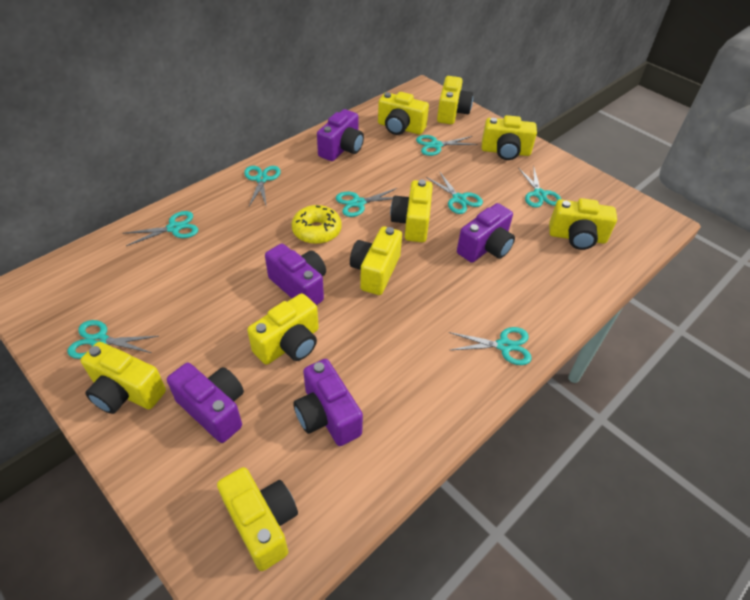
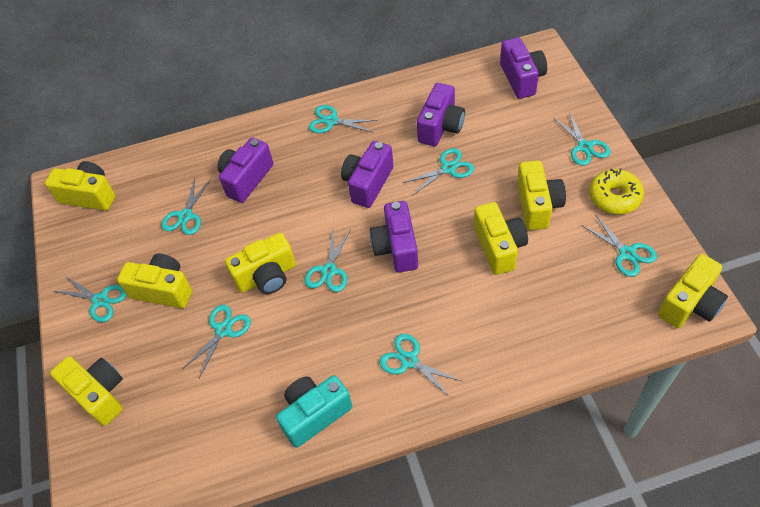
turquoise camera: none = 0 -> [276,375,352,448] = 1
turquoise scissors: [67,320,159,359] [123,211,198,246] [244,166,281,207] [336,188,397,217] [416,135,477,156] [426,171,483,214] [449,327,532,365] [519,166,562,207] = 8 -> [54,276,127,322] [161,178,211,235] [182,305,251,378] [305,228,351,292] [309,105,378,133] [379,334,462,398] [403,148,474,195] [553,112,611,166] [581,214,657,277] = 9
yellow camera: [80,342,166,414] [217,467,298,571] [247,293,319,365] [350,226,402,295] [378,92,429,135] [390,180,433,242] [437,76,473,124] [482,115,537,160] [549,198,617,250] = 9 -> [45,161,116,211] [50,356,123,426] [117,253,192,308] [225,233,296,294] [474,202,528,275] [517,160,566,230] [658,254,728,328] = 7

